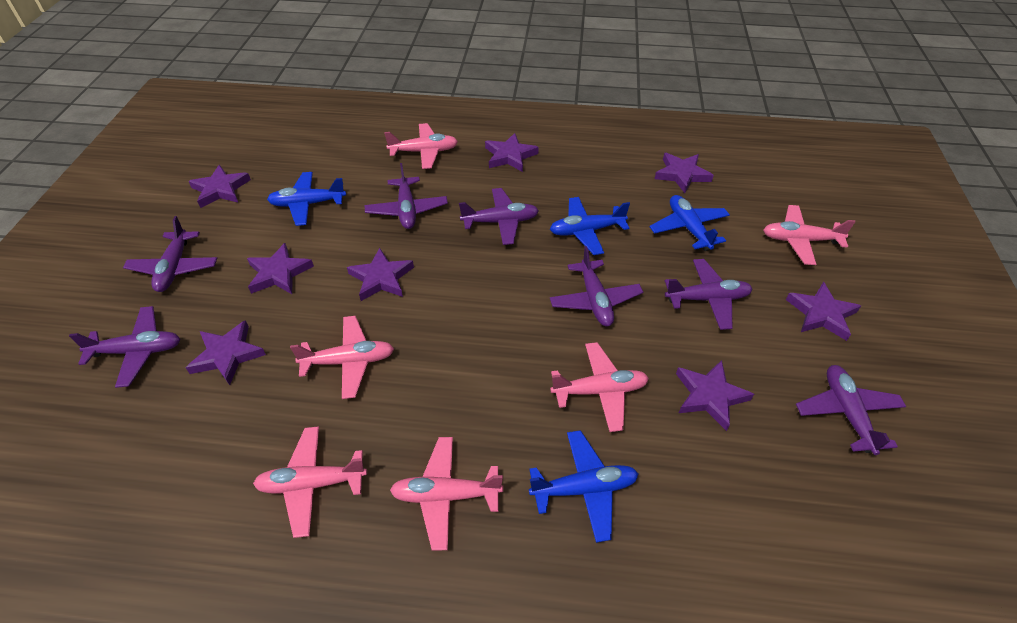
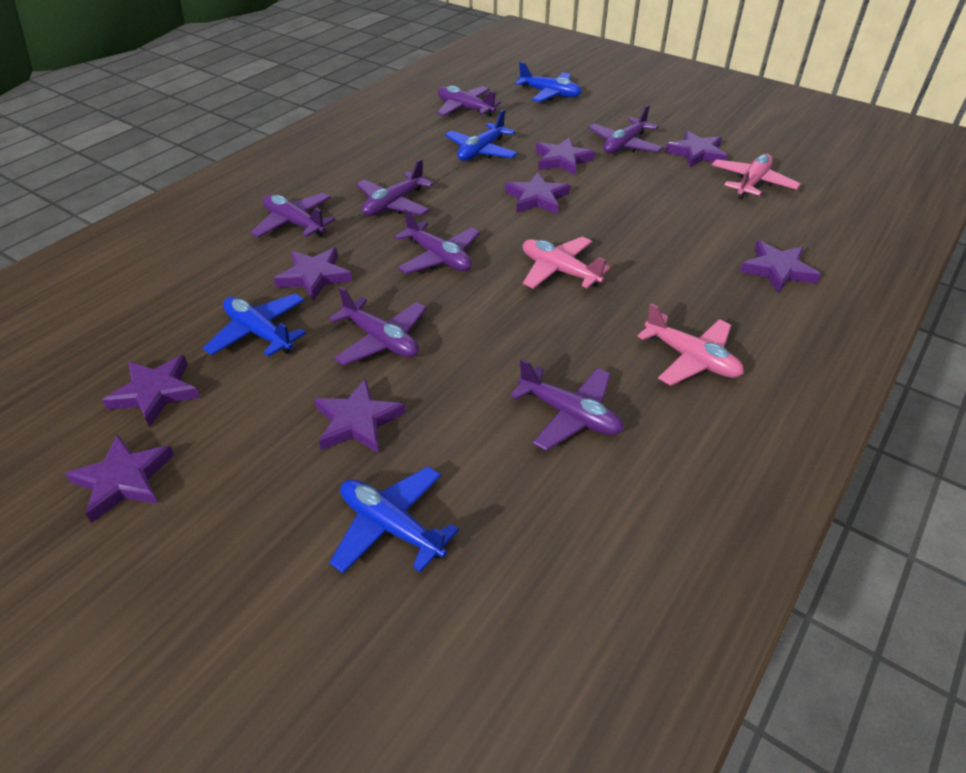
pink plane: [253,426,367,538] [290,316,394,399] [384,123,458,169] [390,437,503,551] [550,342,649,432] [763,205,855,265] = 6 -> [522,236,611,289] [637,303,744,386] [712,154,801,199] = 3

